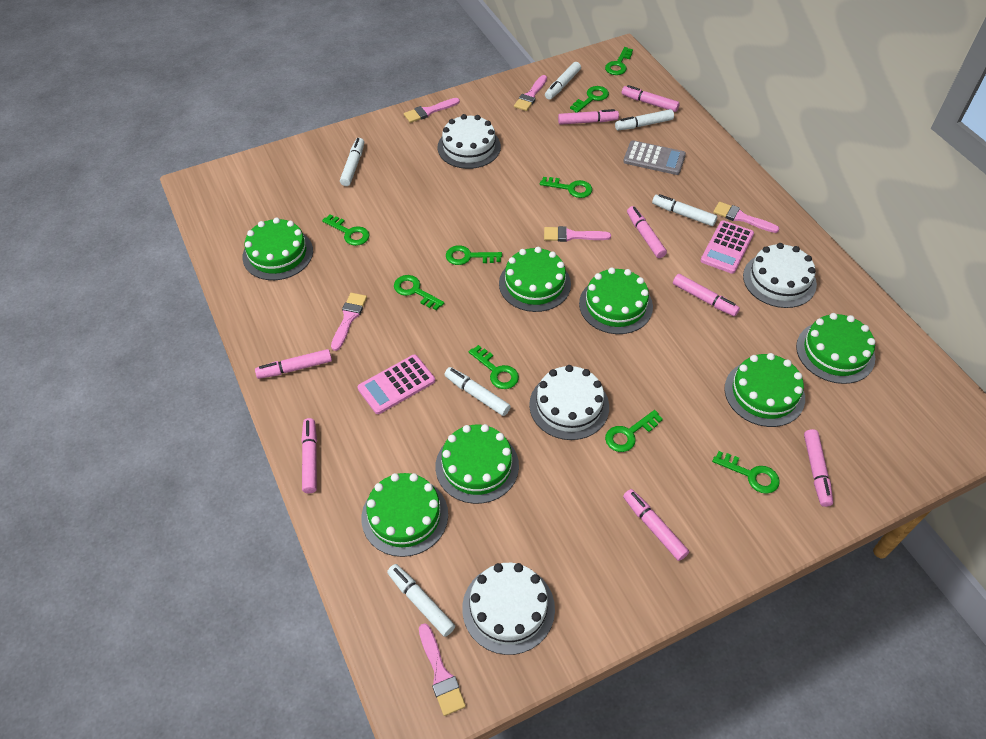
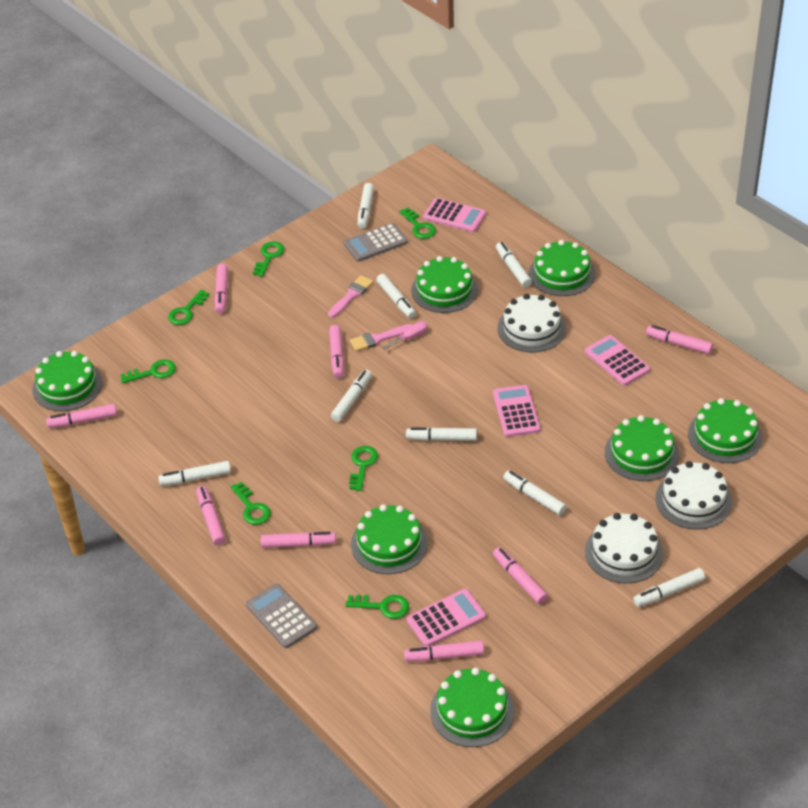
green key: [322,214,370,246] [394,275,444,310] [446,245,502,265] [469,345,519,389] [540,177,592,198] [570,86,609,113] [605,47,633,75] [605,410,663,452] [712,451,780,494] = 9 -> [121,359,176,383] [168,290,209,325] [231,482,271,525] [253,241,284,277] [345,595,409,619] [349,446,378,491] [399,207,436,239] = 7
grey calculator: [623,140,686,175] = 1 -> [246,583,317,648] [344,223,408,262] = 2
pink brush: [331,293,367,351] [404,98,460,123] [419,623,466,716] [514,75,547,111] [544,226,611,242] [713,202,779,233] = 6 -> [328,275,374,318] [350,324,412,351] = 2
pink calculator: [357,355,435,414] [701,220,754,274] = 2 -> [407,589,486,647] [423,198,486,232] [493,385,540,437] [585,335,650,386] = 4
pink screwdriver: none = 0 -> [382,321,428,350] = 1
white cake: [438,114,501,169] [462,563,555,655] [529,365,609,440] [743,243,817,308] = 4 -> [498,294,566,353] [585,513,664,583] [655,461,732,530] = 3
white marker: [340,138,364,186] [387,564,455,637] [444,367,511,416] [545,62,581,100] [615,109,674,130] [652,194,717,226] = 6 -> [158,461,231,486] [331,370,372,422] [357,183,374,229] [376,274,416,319] [406,427,477,441] [496,242,532,287] [503,470,567,515] [633,568,705,607] = 8

